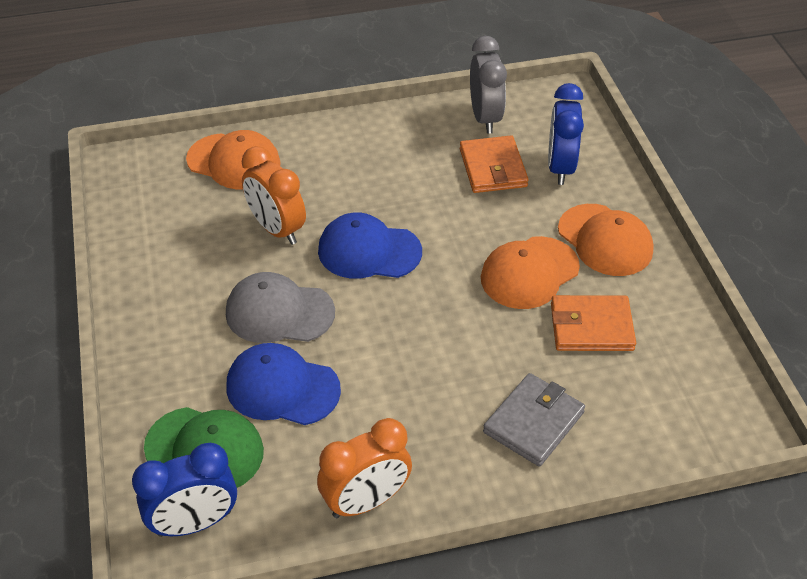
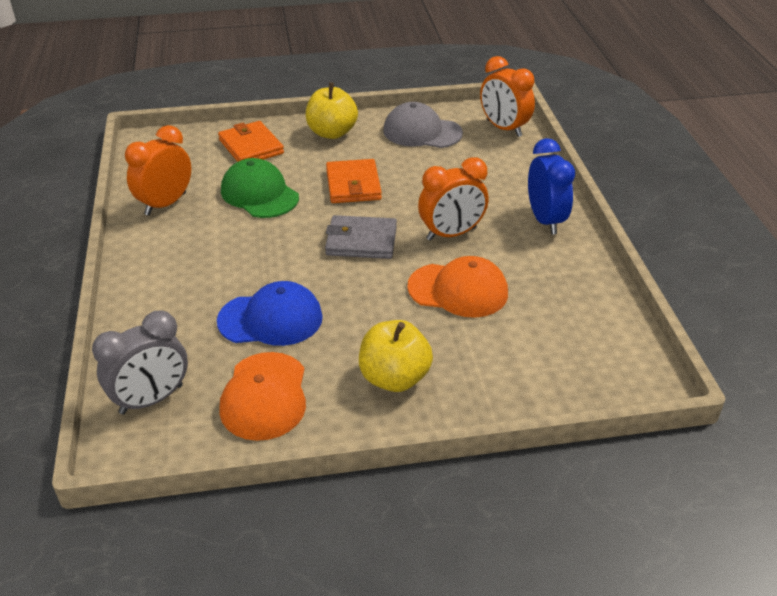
blue cap: [226,343,341,425] [318,212,422,279] = 2 -> [217,281,323,346] = 1
blue clock: [132,443,237,537] [548,83,584,185] = 2 -> [528,138,575,235] = 1
orange cap: [186,130,281,189] [481,236,580,309] [558,204,654,276] = 3 -> [219,352,306,441] [407,256,508,318] = 2
orange clock: [242,146,306,245] [317,418,412,518] = 2 -> [125,125,191,215] [418,157,489,241] [480,56,535,137] = 3
yellow apple: none = 0 -> [306,83,358,139] [359,320,433,392] = 2

